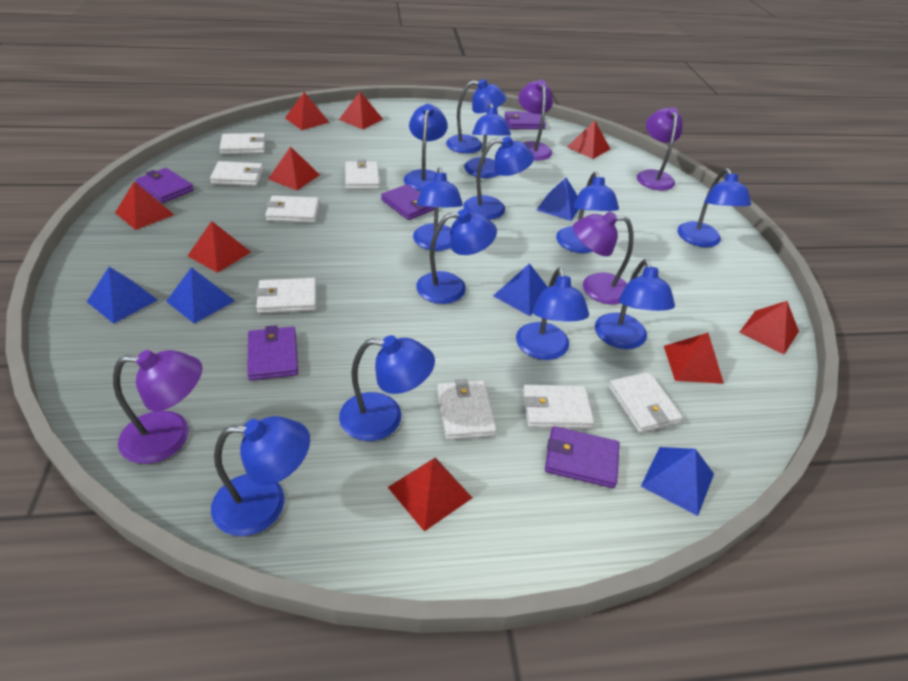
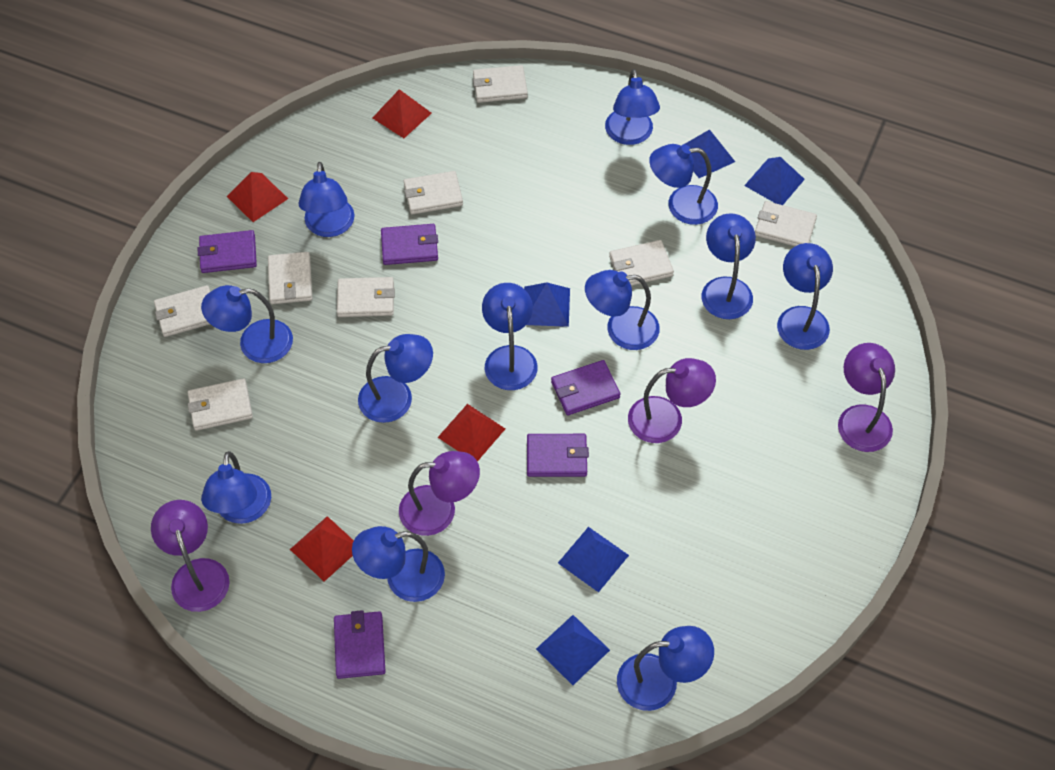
red pyramid: [115,181,174,230] [188,221,251,273] [268,146,320,190] [285,92,329,130] [339,92,383,130] [388,457,472,531] [567,121,610,159] [664,333,724,384] [739,301,799,354] = 9 -> [227,172,288,222] [290,516,354,582] [372,89,432,138] [438,404,505,462] = 4

